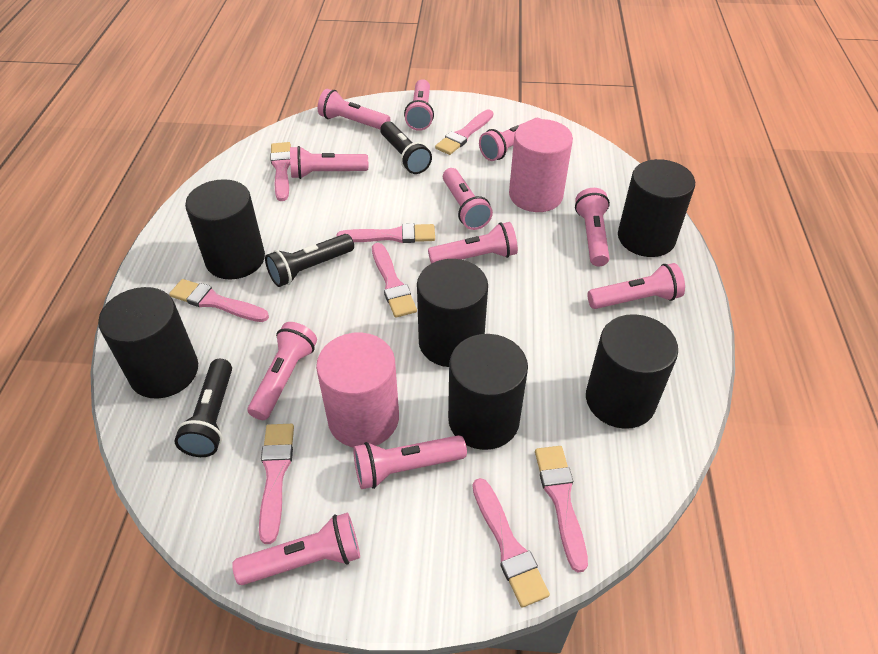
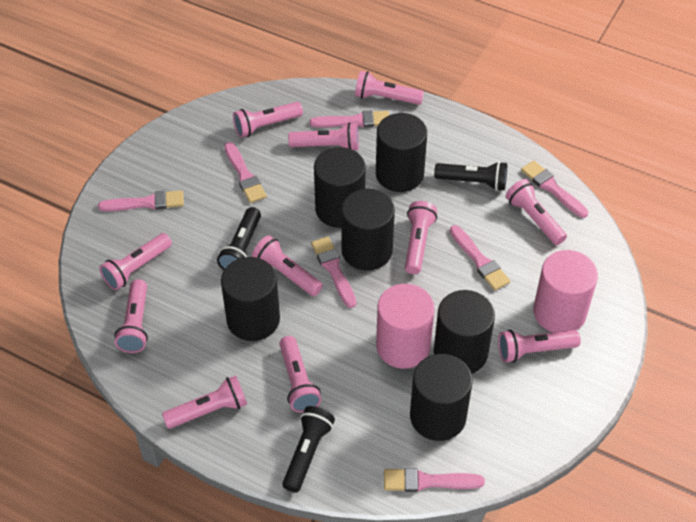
pink brush: [169,279,269,322] [259,424,294,544] [270,142,291,201] [337,223,435,243] [372,243,417,318] [435,110,493,155] [472,478,550,608] [535,446,588,572] = 8 -> [98,190,184,211] [224,142,267,203] [310,110,389,127] [311,236,356,308] [384,468,485,492] [450,225,510,290] [521,160,588,218] = 7

